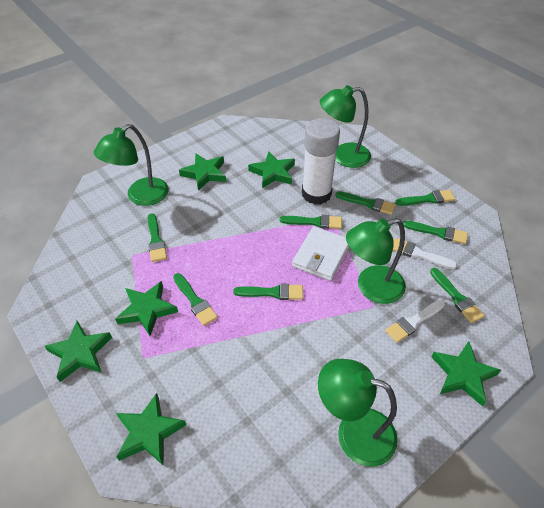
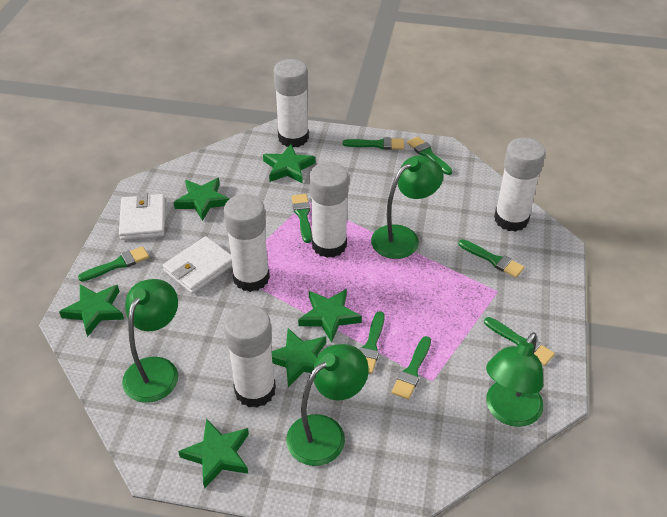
white brush: [385,299,445,343] [393,238,457,269] = 2 -> none = 0
white glue stick: [302,118,340,204] = 1 -> [224,194,270,292] [224,305,276,408] [274,59,309,147] [309,162,349,258] [494,137,545,232] = 5
white wallet: [292,226,349,281] = 1 -> [119,193,165,240] [163,236,232,294] = 2

